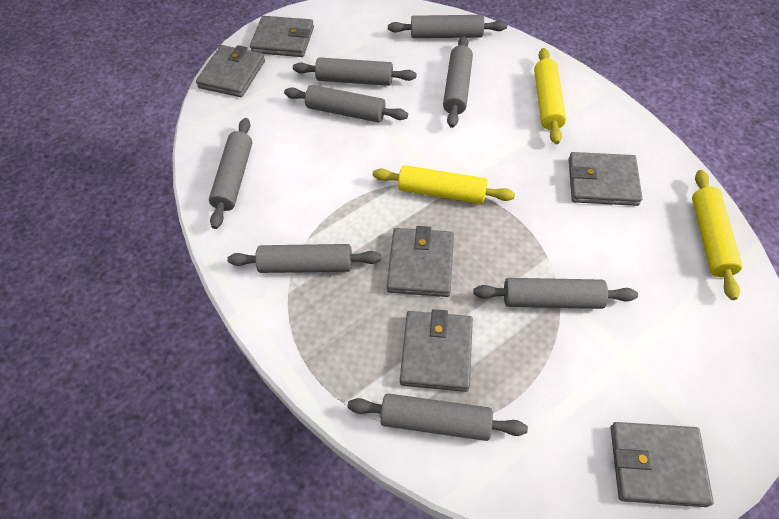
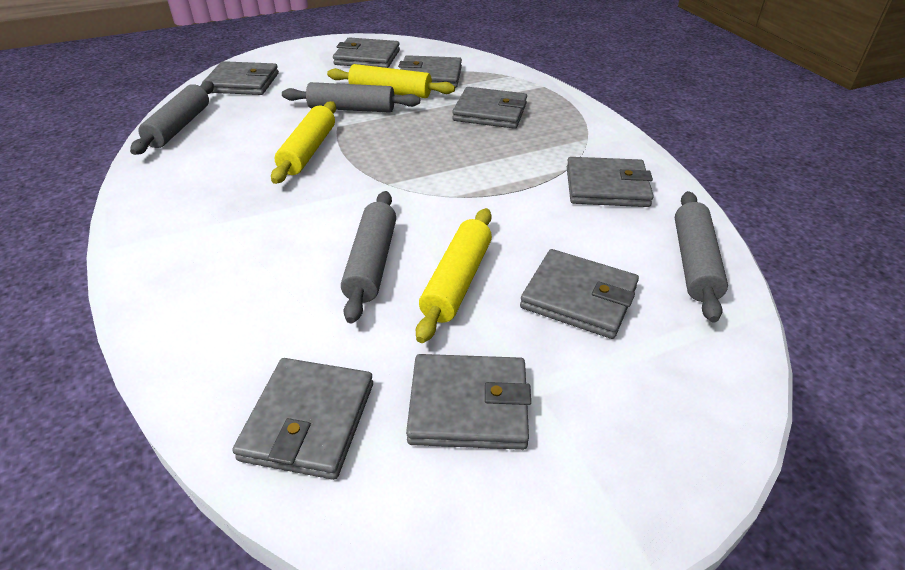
grey rolling pin: [209,118,252,229] [227,244,381,273] [284,85,408,123] [293,57,417,86] [348,393,528,441] [388,15,507,38] [443,36,473,128] [473,278,638,309] = 8 -> [130,81,214,155] [282,82,420,113] [341,191,396,323] [675,191,728,322] = 4
grey wallet: [196,45,265,97] [250,16,314,57] [387,226,454,297] [400,309,473,392] [569,152,642,206] [610,422,714,507] = 6 -> [202,61,279,95] [232,358,373,480] [333,37,400,68] [398,55,462,88] [406,354,531,450] [452,87,527,129] [520,249,639,339] [567,157,654,207] = 8

